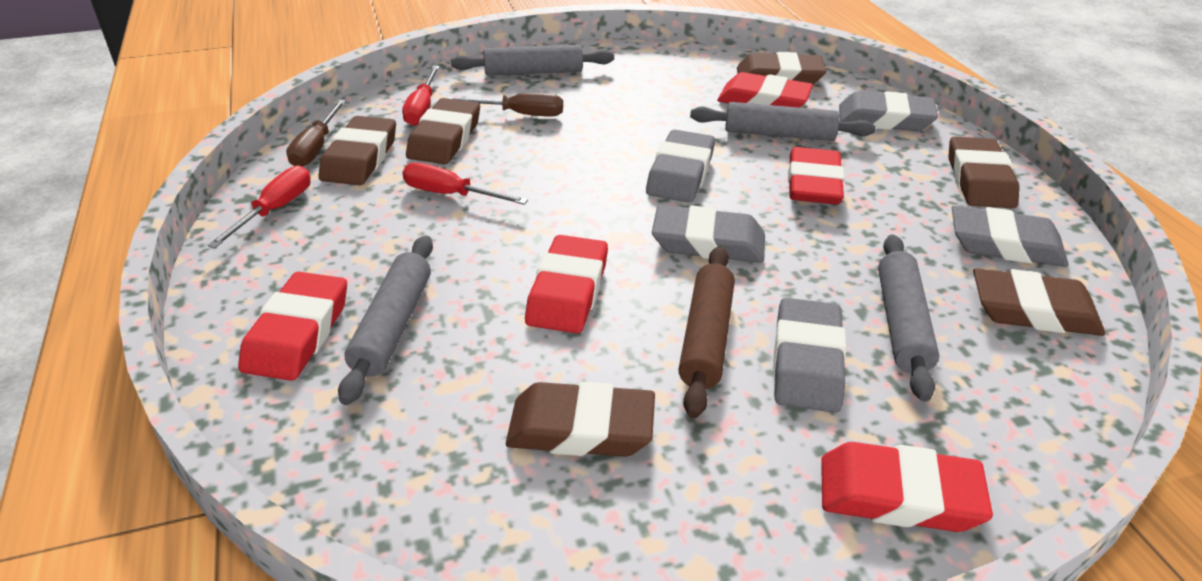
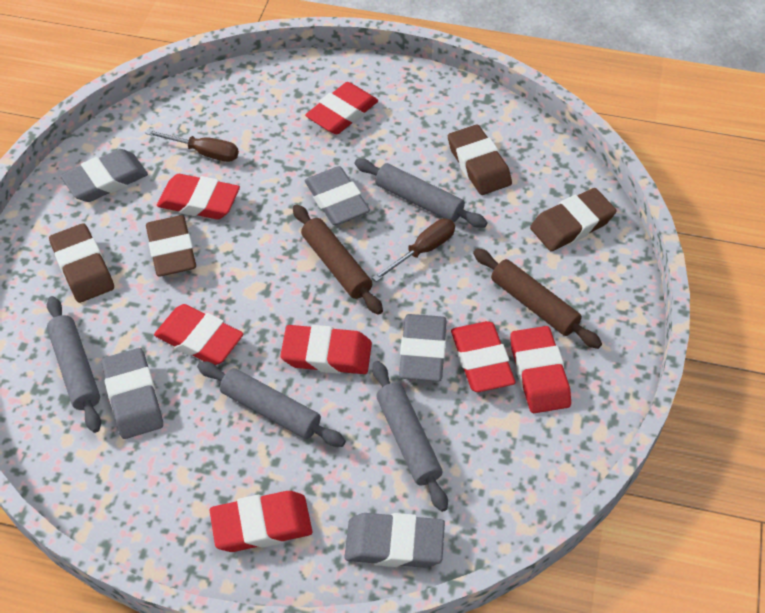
brown eraser: [319,116,396,185] [406,98,480,164] [506,382,655,457] [737,52,826,84] [948,136,1019,208] [973,268,1105,336] = 6 -> [49,223,114,303] [146,215,196,276] [448,124,512,195] [530,188,617,251] = 4
brown rolling pin: [678,246,735,418] = 1 -> [293,204,383,315] [473,248,602,349] = 2
red eraser: [238,271,347,381] [525,235,608,334] [717,72,813,108] [788,147,845,205] [821,442,993,532] = 5 -> [154,304,244,365] [157,174,240,219] [210,491,313,552] [280,325,372,374] [305,82,378,134] [451,321,516,392] [510,326,571,413] = 7
red screwdriver: [208,166,310,248] [402,66,440,126] [402,163,528,205] = 3 -> none = 0

